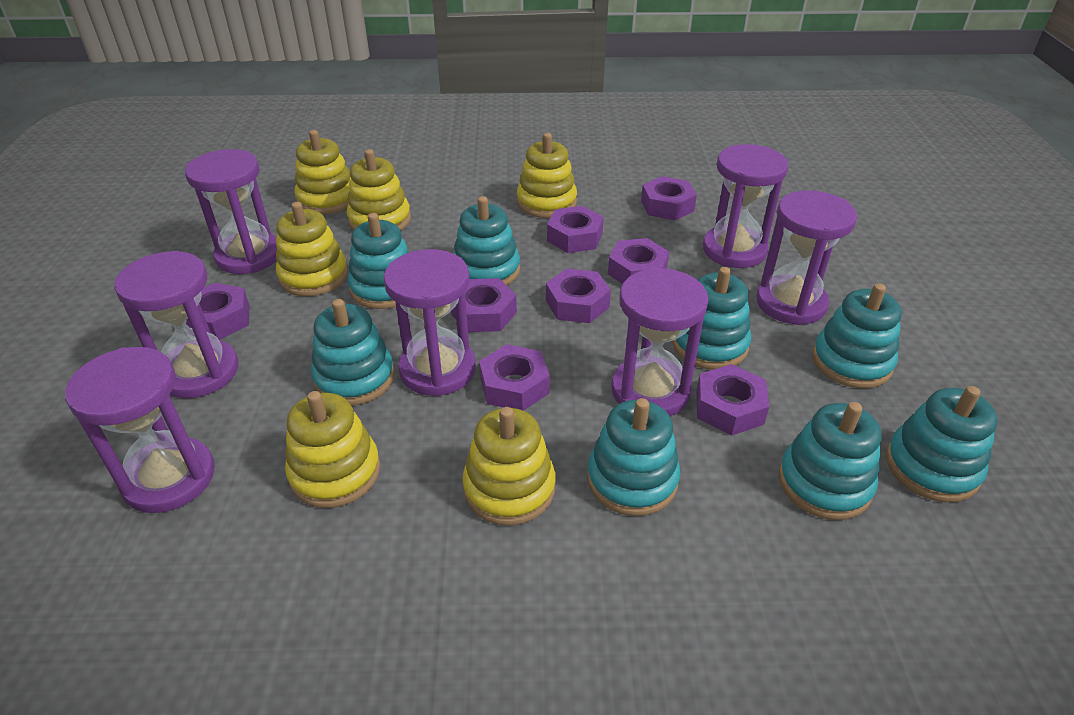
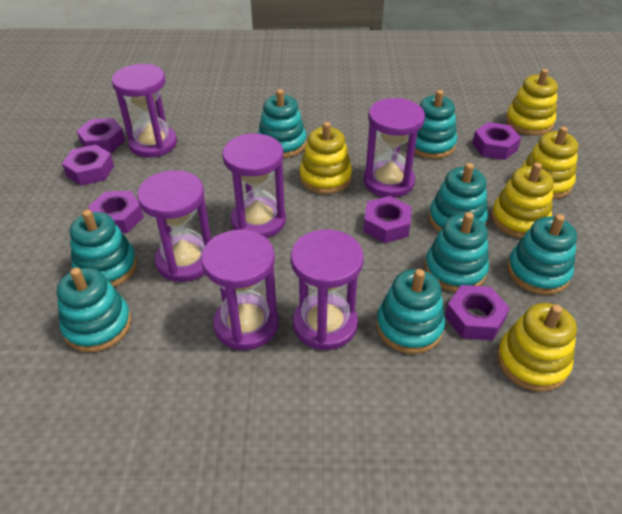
purple hourglass: [65,347,215,513] [114,251,238,398] [185,149,277,274] [383,249,476,396] [611,268,709,416] [703,144,789,268] [756,190,857,325] = 7 -> [112,64,177,158] [137,170,211,282] [201,230,279,350] [222,134,286,238] [291,229,364,350] [363,98,425,198] = 6
purple nut: [186,283,249,340] [451,278,517,332] [479,344,550,411] [546,268,611,323] [547,206,604,253] [608,238,670,284] [641,176,697,220] [696,364,770,436] = 8 -> [62,145,114,186] [77,118,125,153] [88,191,144,233] [363,196,412,243] [445,285,510,341] [472,122,521,160] = 6
yellow stacking toy: [276,202,348,296] [285,391,380,508] [294,130,351,215] [347,149,411,231] [462,407,555,526] [517,133,577,218] = 6 -> [299,122,352,194] [491,162,554,238] [497,303,577,392] [506,69,558,136] [521,126,578,199] = 5

